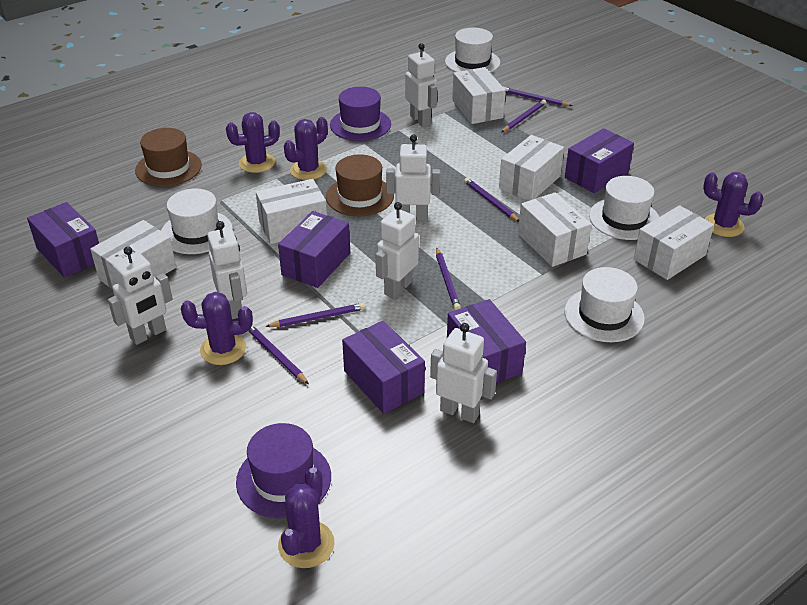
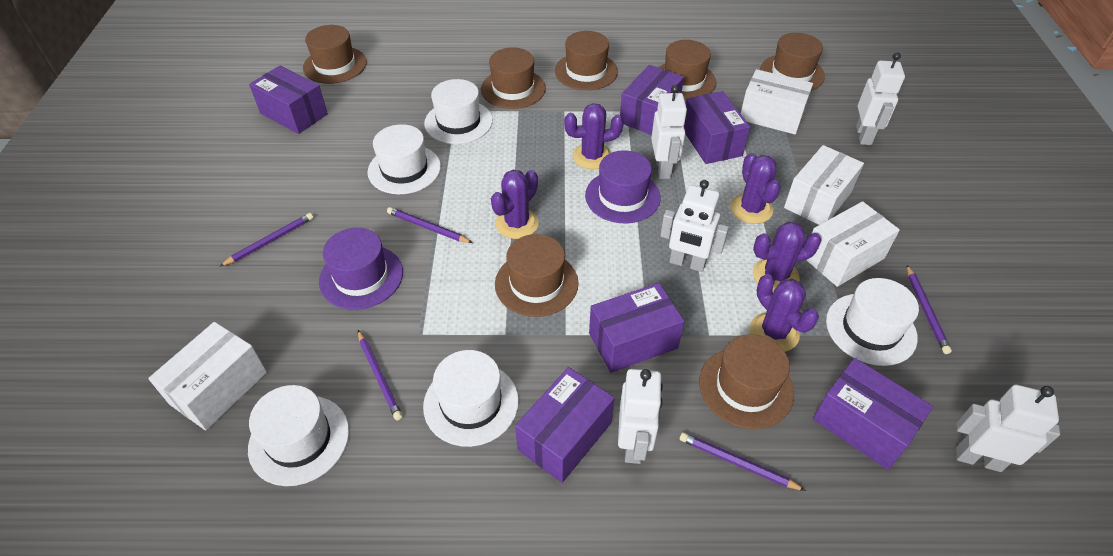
brown hat: [135,128,202,187] [326,155,394,216] = 2 -> [303,25,367,84] [481,47,546,109] [495,234,579,317] [555,31,618,90] [658,40,716,100] [699,334,794,429] [760,33,825,91] = 7
purple box: [27,202,99,278] [278,211,350,288] [342,320,425,414] [447,299,526,383] [565,128,634,193] = 5 -> [249,66,328,134] [515,367,615,483] [589,283,684,373] [620,65,684,135] [684,91,750,164] [813,358,933,470] = 6
purple pencil: [249,325,309,384] [265,303,365,327] [436,247,461,310] [464,178,519,222] [501,100,546,132] [504,87,572,106] = 6 -> [219,213,313,267] [358,330,403,420] [387,207,473,243] [680,432,806,491] [907,265,952,354] = 5
white box: [90,220,176,290] [256,179,327,244] [452,67,506,124] [499,135,564,201] [518,192,592,267] [634,205,714,280] = 6 -> [148,322,267,430] [740,69,813,134] [784,145,864,225] [807,201,900,287] = 4
white hat: [161,188,233,254] [445,28,500,73] [564,267,645,342] [589,176,659,240] = 4 -> [248,385,349,486] [367,124,441,194] [423,350,519,447] [424,79,493,144] [826,278,919,366] = 5
white robot: [108,246,173,345] [207,221,247,319] [376,202,419,299] [386,134,440,221] [405,43,437,127] [430,323,497,423] = 6 -> [618,369,663,464] [651,85,687,179] [660,180,729,272] [856,52,905,145] [956,385,1060,472] = 5

